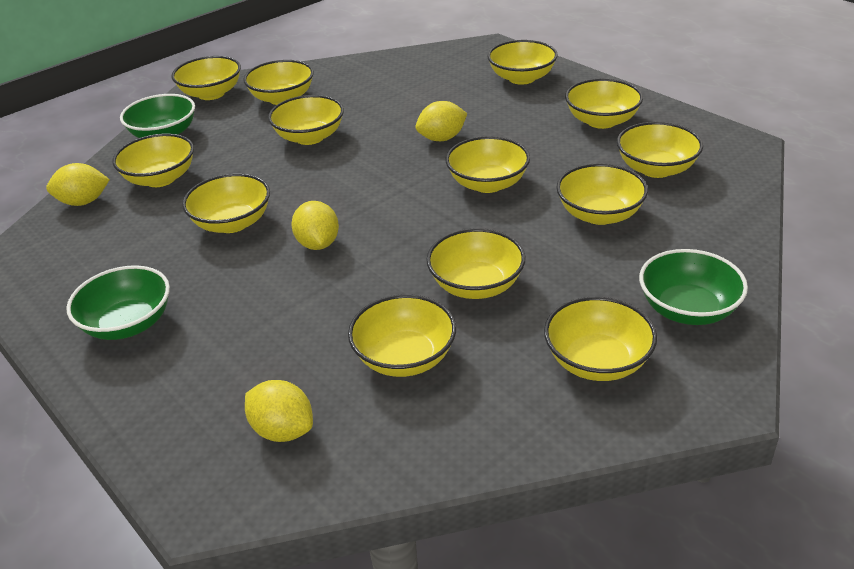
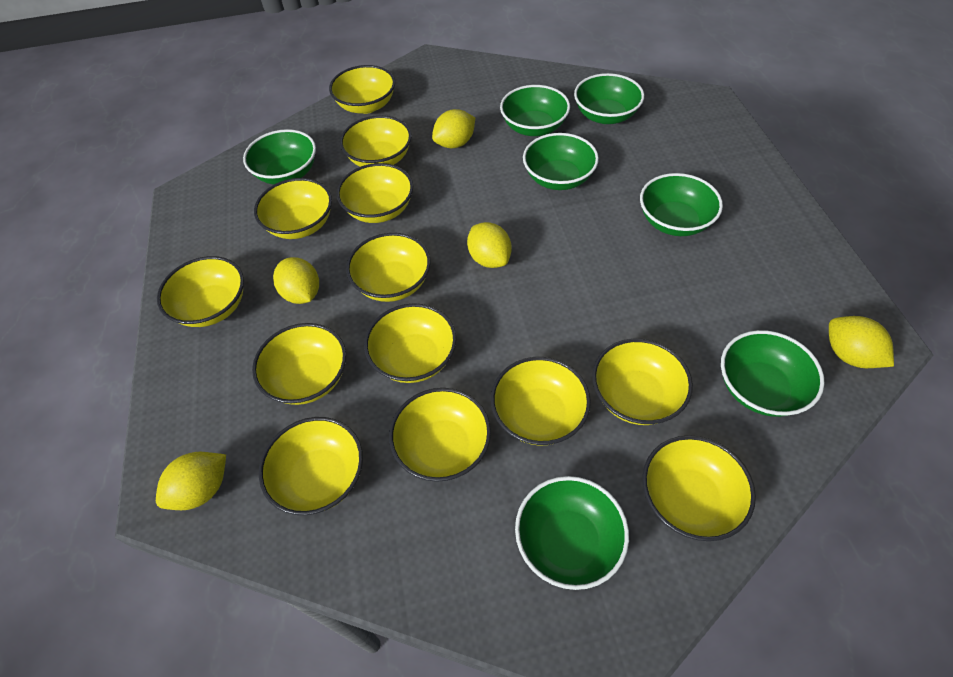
green bowl: [66,265,170,340] [120,94,195,138] [639,249,748,325] = 3 -> [243,129,316,184] [500,85,570,136] [515,476,629,590] [523,133,599,190] [574,73,644,124] [640,173,723,236] [721,330,824,417] = 7
yellow lemon: [46,163,110,206] [245,380,313,442] [291,201,339,250] [416,101,467,141] = 4 -> [156,452,226,510] [273,257,319,304] [432,109,475,148] [467,222,512,268] [829,316,894,368] = 5

